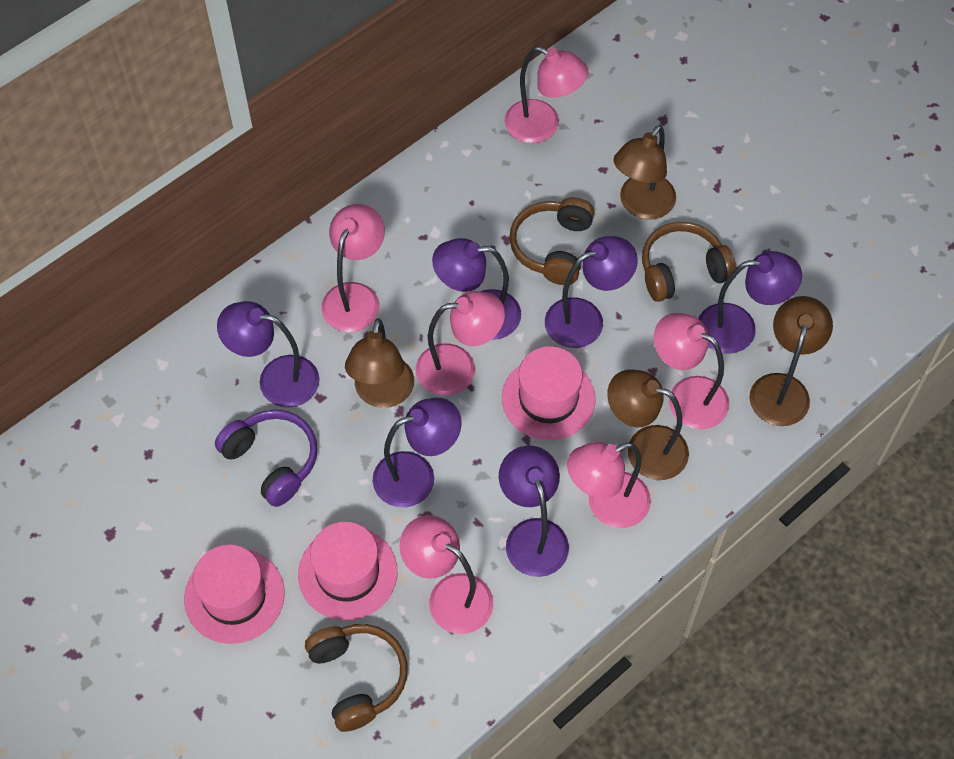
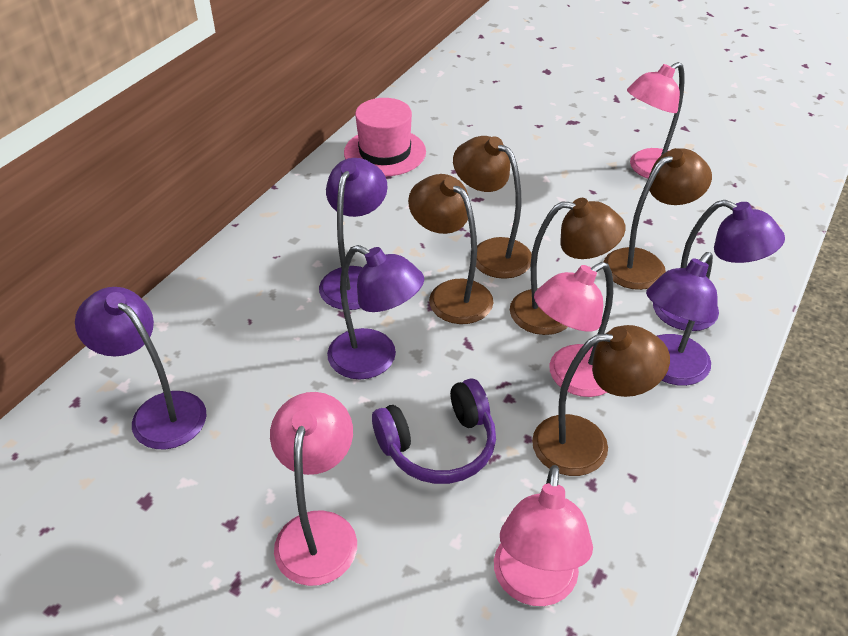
brown headphones: [305,624,408,732] [509,197,595,285] [642,222,737,302] = 3 -> none = 0
brown lamp: [345,318,414,408] [607,369,689,480] [613,125,676,220] [749,296,833,426] = 4 -> [408,174,494,324] [453,136,532,279] [510,198,626,335] [532,325,670,476] [604,148,712,290] = 5
pink hat: [184,545,285,644] [298,522,397,620] [502,346,595,440] = 3 -> [344,98,426,176] = 1
pink lamp: [321,204,385,332] [400,515,493,634] [416,291,505,396] [505,46,588,143] [567,442,651,528] [654,313,729,429] = 6 -> [270,392,357,586] [494,465,593,606] [534,262,613,397] [627,62,685,179] = 4
purple lamp: [217,301,320,408] [373,397,462,508] [432,238,521,340] [499,445,569,577] [545,236,638,348] [698,251,802,354] = 6 -> [75,287,207,449] [319,158,388,310] [327,245,424,380] [646,252,718,386] [653,200,785,331] = 5

